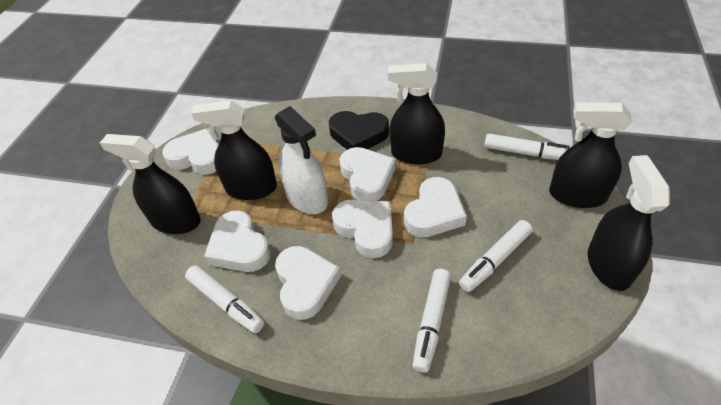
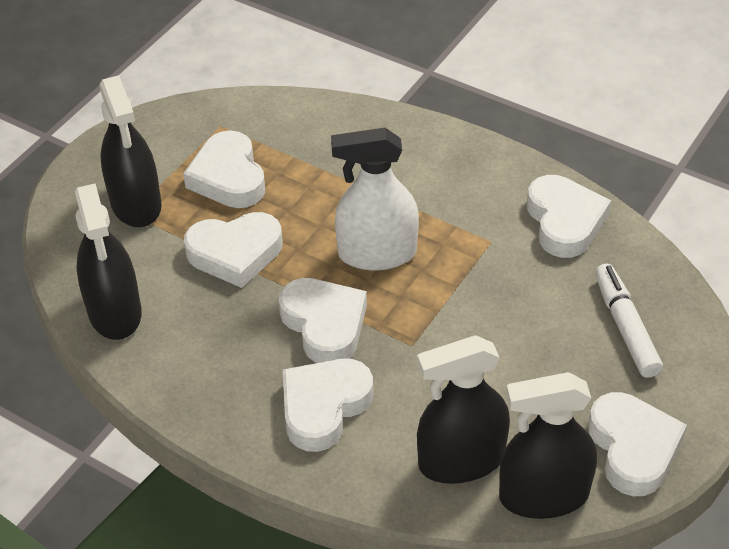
black heart: [329,111,389,150] = 1 -> none = 0
black spray bottle: [100,134,201,234] [191,100,277,200] [388,63,445,164] [549,103,632,208] [588,155,670,291] = 5 -> [75,184,142,340] [99,75,161,227] [417,336,510,484] [499,372,597,519] = 4
white marker: [185,265,264,333] [413,269,451,372] [459,220,533,292] [484,133,569,160] = 4 -> [595,264,663,378] = 1

